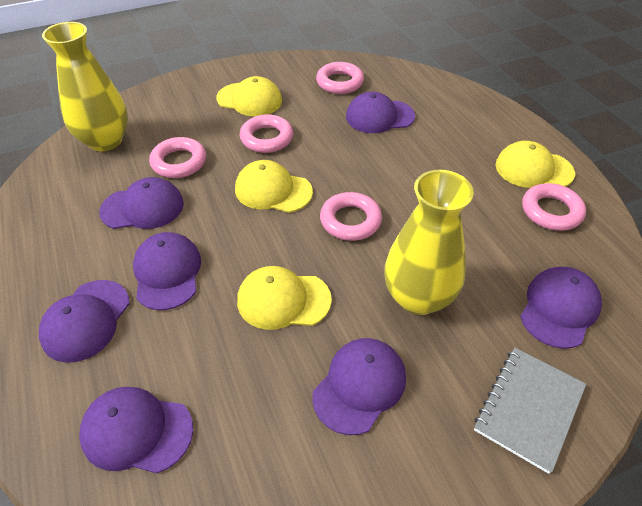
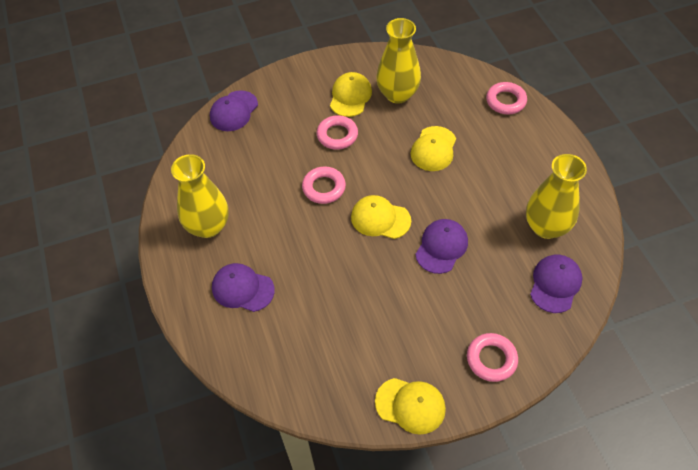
grey notebook: [474,348,586,474] = 1 -> none = 0
pink ring: [149,137,206,178] [240,114,293,153] [316,62,364,94] [320,192,382,241] [522,183,586,231] = 5 -> [302,167,346,204] [317,115,358,150] [467,333,518,382] [486,82,527,114] = 4
purple cap: [39,280,130,363] [79,387,193,473] [99,177,184,229] [133,232,201,310] [312,338,406,435] [346,92,415,133] [520,267,602,349] = 7 -> [210,90,258,131] [212,263,275,312] [415,219,468,274] [530,255,582,313] = 4
yellow vase: [42,22,128,151] [384,170,474,315] = 2 -> [171,154,229,238] [376,18,421,104] [526,154,587,239] = 3

